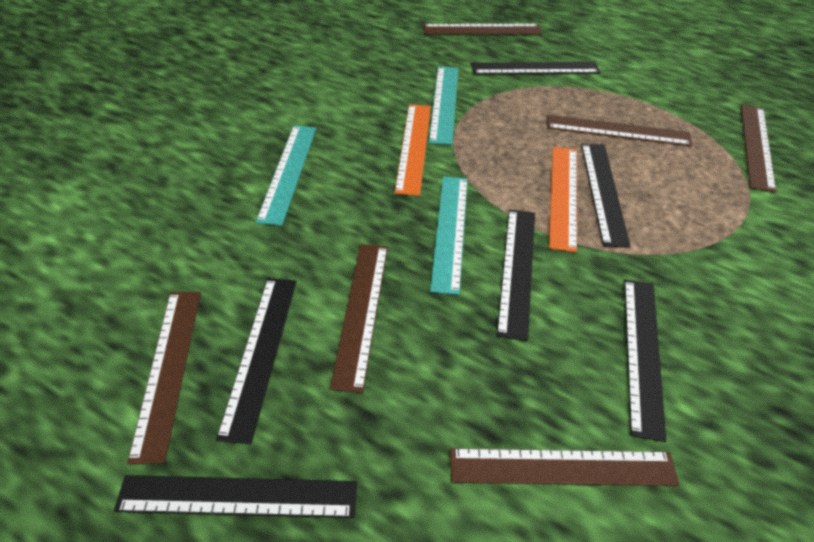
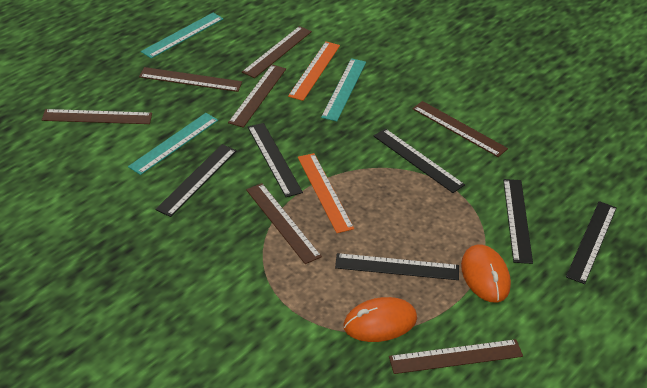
brown ruler: [127,292,201,464] [330,244,388,393] [423,24,542,34] [450,448,680,486] [547,115,692,146] [741,105,776,193] = 6 -> [42,109,152,124] [139,67,242,92] [228,65,286,128] [242,26,312,78] [246,183,322,264] [389,339,523,374] [412,101,508,157] = 7
orange mouse: none = 0 -> [343,297,417,342] [461,244,511,302] = 2

